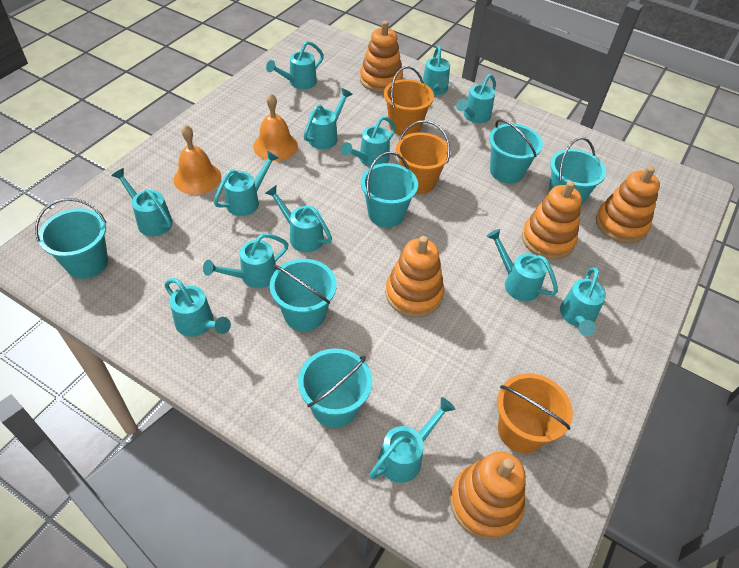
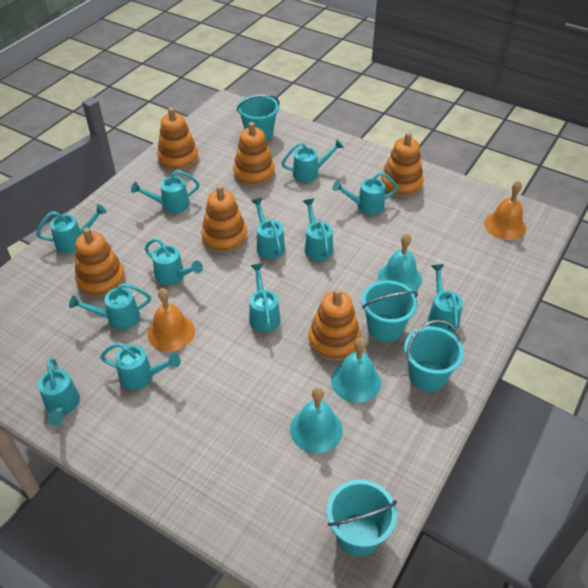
orange bucket: [384,66,434,136] [396,120,451,194] [497,373,573,453] = 3 -> none = 0
orange stacking toy: [360,21,403,93] [385,236,444,317] [450,452,526,540] [522,181,582,259] [596,166,660,243] = 5 -> [75,228,125,298] [157,107,199,171] [201,185,247,253] [233,122,275,187] [308,289,361,361] [381,132,424,197] = 6
turquoise bell: none = 0 -> [290,387,343,453] [331,338,381,403] [378,233,422,291] = 3
turquoise bucket: [35,198,108,279] [270,259,337,331] [298,348,372,428] [361,152,418,228] [489,119,543,184] [548,137,606,206] = 6 -> [237,94,280,141] [327,479,397,556] [362,280,418,342] [404,320,464,392] = 4
turquoise watering can: [111,168,173,236] [164,278,231,337] [203,233,289,288] [214,151,279,216] [265,185,332,252] [266,41,324,89] [303,88,353,149] [341,116,396,167] [370,397,455,483] [423,46,450,95] [456,74,496,123] [487,229,558,301] [560,267,606,336] = 13 -> [36,204,107,253] [38,358,80,426] [69,283,151,330] [100,343,181,390] [131,170,200,213] [145,238,203,285] [249,264,281,332] [251,198,285,259] [281,139,344,182] [303,199,333,261] [332,172,398,215] [428,264,463,333] = 12

